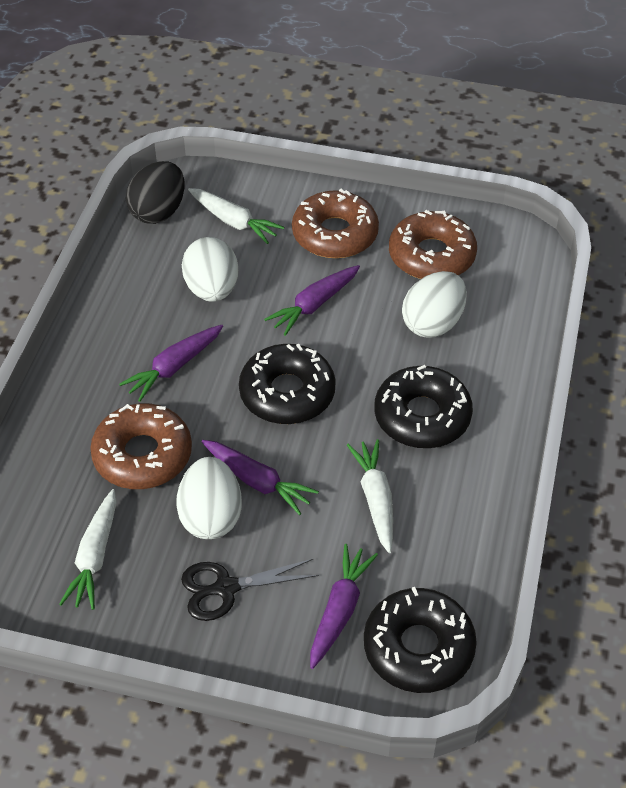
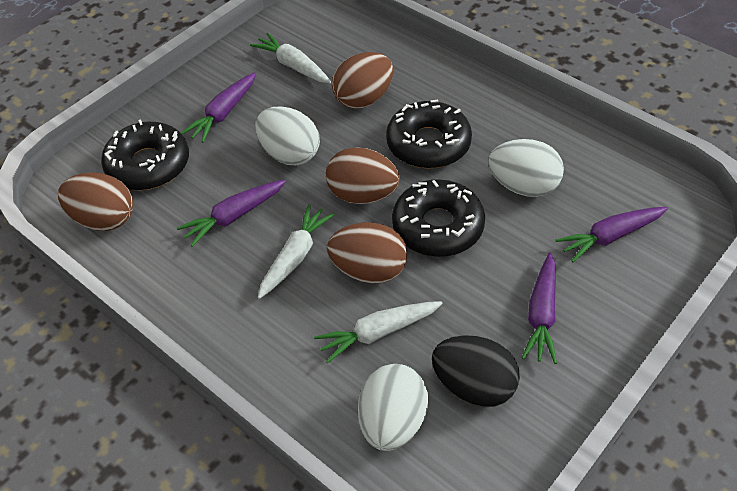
black scissors: [181,559,319,621] = 1 -> none = 0
brown donut: [90,403,192,489] [292,189,379,258] [389,210,477,279] = 3 -> none = 0
brown egg: none = 0 -> [58,172,133,231] [326,147,400,204] [327,223,407,284] [332,52,393,109] = 4

